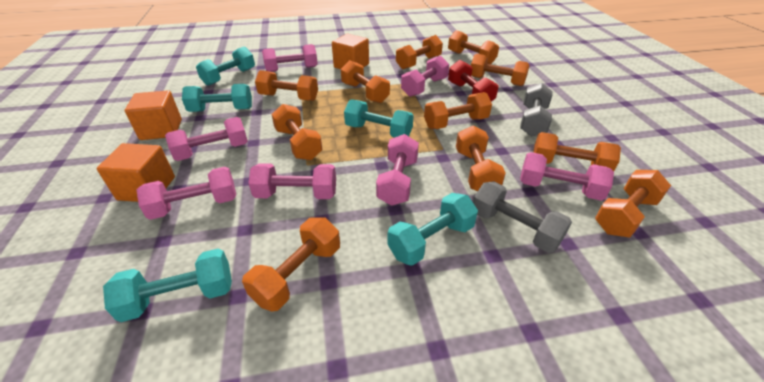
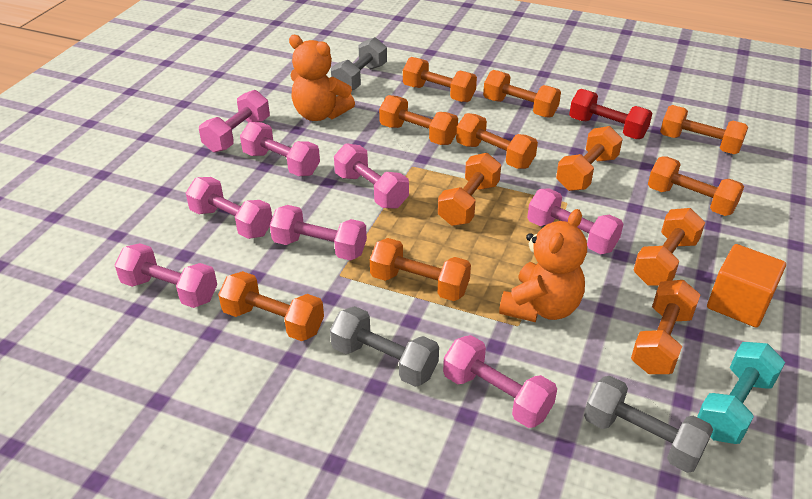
grey dumbbell: [473,181,572,253] [520,83,553,137] = 2 -> [330,306,439,387] [331,37,387,90] [584,376,713,473] = 3
orange cube: [97,143,175,202] [125,90,182,140] [332,34,369,69] = 3 -> [707,244,786,328] = 1
orange dumbbell: [242,218,340,312] [255,70,318,101] [271,104,322,160] [341,60,390,103] [396,35,443,69] [424,92,492,129] [448,30,499,64] [456,125,506,191] [471,54,530,86] [533,132,621,171] [595,170,671,238] = 11 -> [218,271,324,341] [370,238,471,301] [379,95,458,145] [403,57,477,102] [438,153,501,226] [456,113,538,169] [483,70,561,118] [556,126,623,191] [631,280,700,374] [634,208,705,285] [648,156,744,216] [660,105,748,154] = 12
orange teddy bear: none = 0 -> [289,35,355,121] [499,209,587,322] = 2
pink dumbbell: [137,167,236,220] [165,117,248,161] [248,163,336,199] [262,44,318,72] [376,134,419,206] [401,56,449,97] [520,152,614,201] = 7 -> [115,243,217,308] [186,177,272,239] [199,90,270,153] [240,122,320,176] [270,205,367,261] [334,143,409,209] [443,335,557,428] [527,189,623,254] = 8
turquoise dumbbell: [103,249,232,322] [182,84,252,112] [196,47,255,86] [344,99,414,138] [387,193,478,266] = 5 -> [697,342,785,444] = 1

